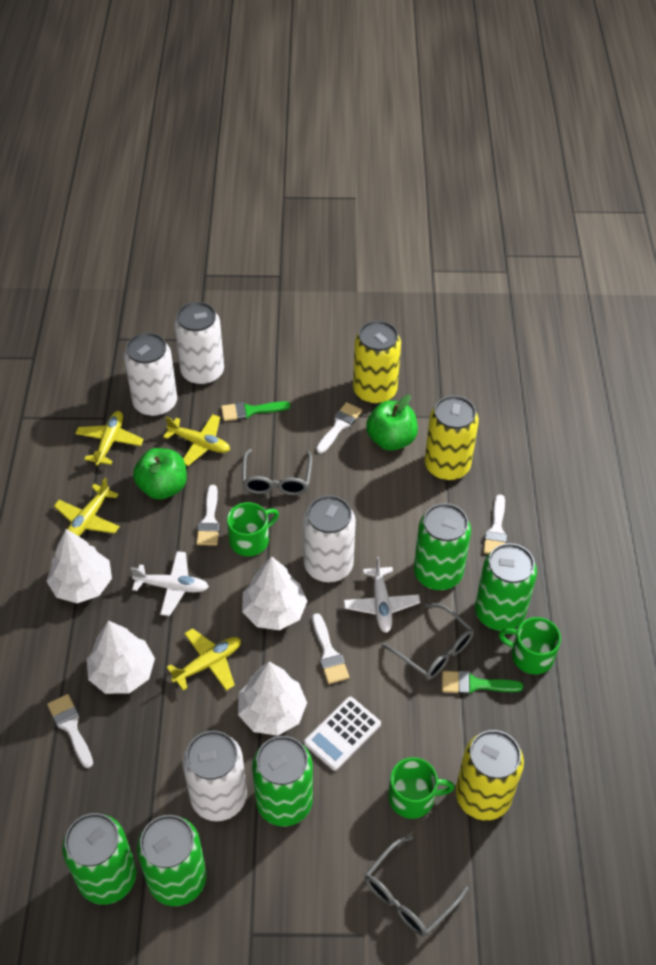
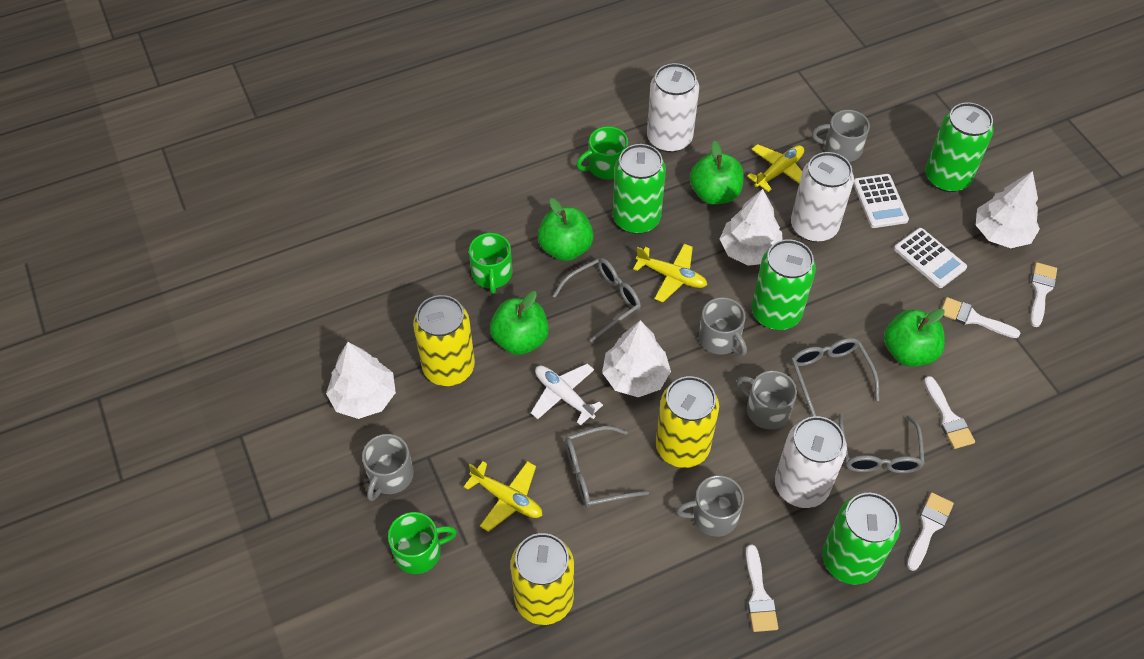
green apple: [133,448,187,500] [366,395,418,451] = 2 -> [490,291,549,355] [537,198,594,261] [690,141,744,205] [884,308,945,367] = 4
green brush: [221,401,290,421] [442,671,523,695] = 2 -> none = 0
green can: [62,813,137,905] [137,815,207,906] [252,736,313,826] [414,503,471,590] [475,543,537,631] = 5 -> [612,144,666,234] [752,239,816,330] [822,493,901,585] [925,102,994,192] = 4
grey glasses: [242,449,312,495] [365,835,469,937] [382,603,474,680] = 3 -> [553,258,641,342] [565,426,649,507] [791,338,879,416] [838,413,925,473] = 4
grey mug: none = 0 -> [362,434,414,501] [676,475,744,537] [698,297,747,356] [737,371,797,430] [812,110,870,162] = 5
white calculator: [304,697,381,771] = 1 -> [853,174,909,228] [894,228,967,288] = 2
white can: [124,333,177,417] [174,302,224,385] [182,731,247,821] [303,495,356,582] = 4 -> [647,63,699,153] [775,416,847,508] [791,152,854,242] = 3
white plane: [131,551,209,616] [344,557,420,633] = 2 -> [531,364,603,426] = 1
yellow plane: [54,478,120,536] [75,411,144,466] [163,414,230,466] [167,628,241,691] = 4 -> [464,461,542,532] [633,244,707,302] [747,144,804,192] = 3

